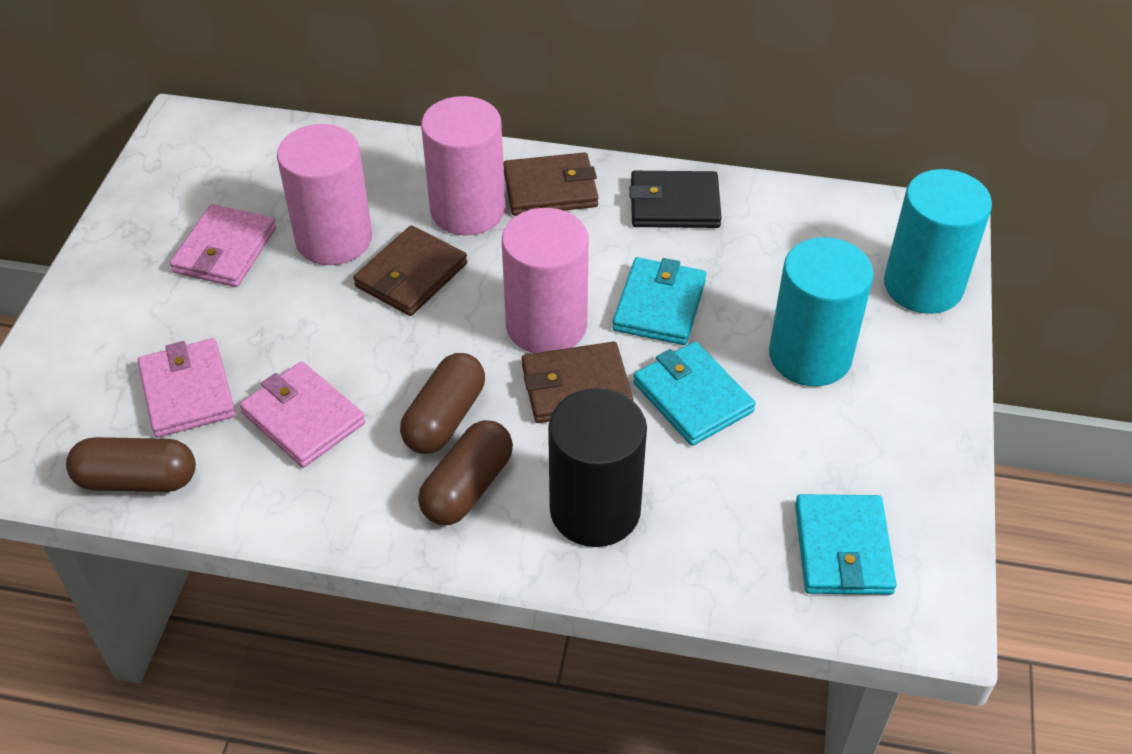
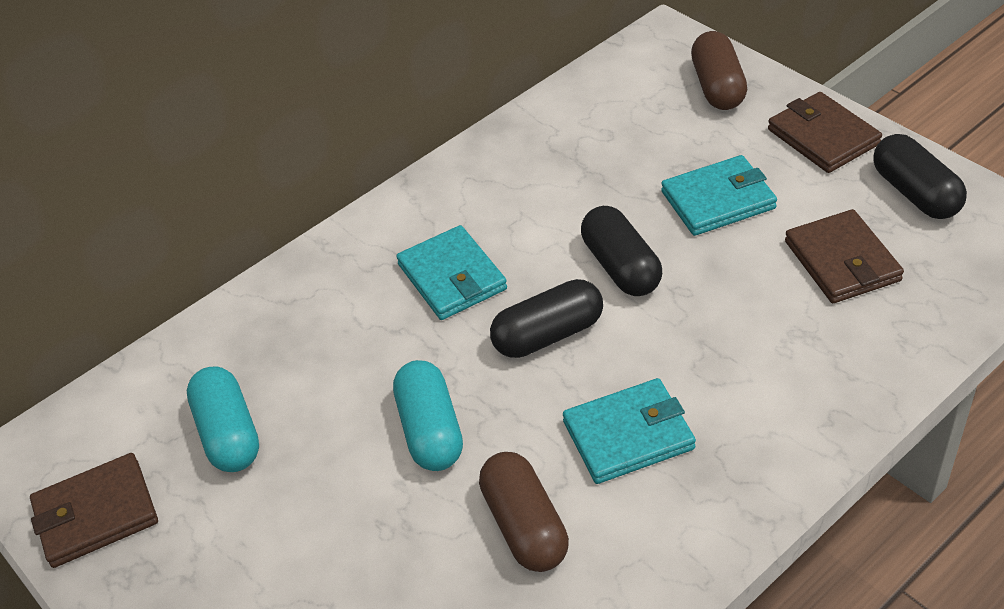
black capsule: none = 0 -> [490,279,603,358] [581,206,662,296] [873,134,967,219] = 3
black cylinder: [548,388,647,547] = 1 -> none = 0
black wallet: [629,171,722,228] = 1 -> none = 0
brown capsule: [66,437,196,492] [400,353,485,454] [418,420,513,525] = 3 -> [479,452,569,572] [691,31,747,110] = 2
pink cylinder: [277,124,372,265] [421,96,505,235] [502,208,589,353] = 3 -> none = 0
pink wallet: [138,338,236,438] [170,204,276,287] [240,361,365,468] = 3 -> none = 0
turquoise capsule: none = 0 -> [187,367,259,472] [393,360,463,471] = 2
turquoise cylinder: [769,237,874,386] [884,169,992,314] = 2 -> none = 0

